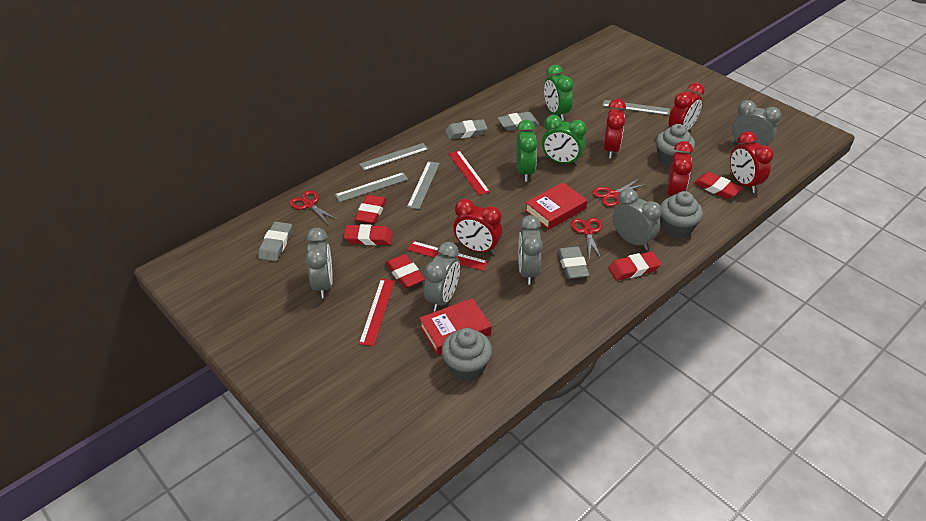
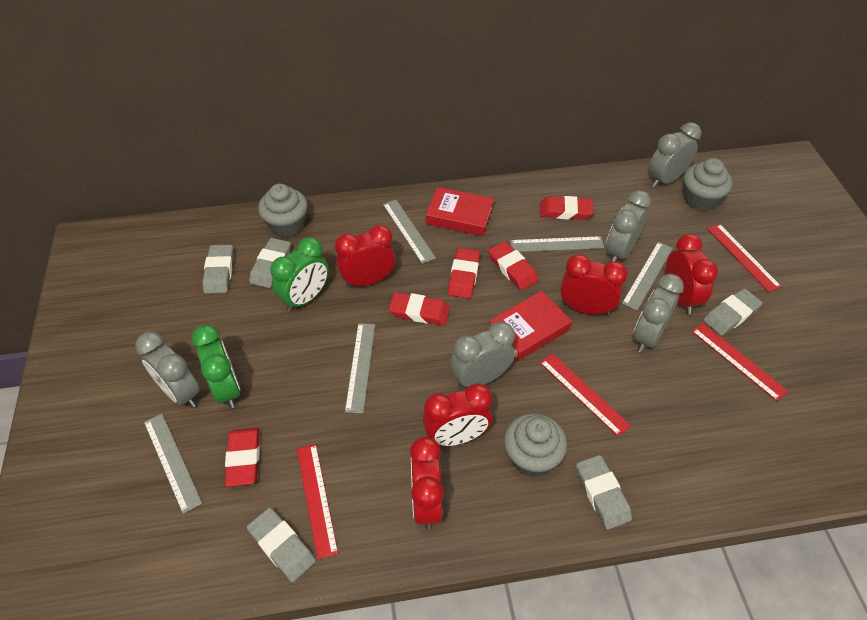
green clock: [516,120,538,182] [542,115,587,166] [544,65,574,121] = 3 -> [191,325,240,408] [270,237,329,312] = 2
grey eraser: [258,222,292,261] [445,119,487,139] [498,112,539,131] [558,247,589,279] = 4 -> [202,245,234,294] [247,508,316,582] [249,238,291,288] [576,455,632,530] [703,288,763,336] = 5
grey ruler: [335,172,408,202] [359,143,428,171] [407,161,440,209] [602,100,670,115] = 4 -> [144,414,202,514] [345,323,375,413] [383,200,436,264] [510,236,604,252] [622,242,673,310] = 5
red ruler: [359,279,395,346] [407,241,488,271] [448,151,490,195] = 3 -> [297,444,338,559] [540,353,631,436] [692,323,788,401] [707,224,782,292] = 4
red scissors: [289,190,338,225] [571,218,602,260] [592,178,647,207] = 3 -> none = 0

